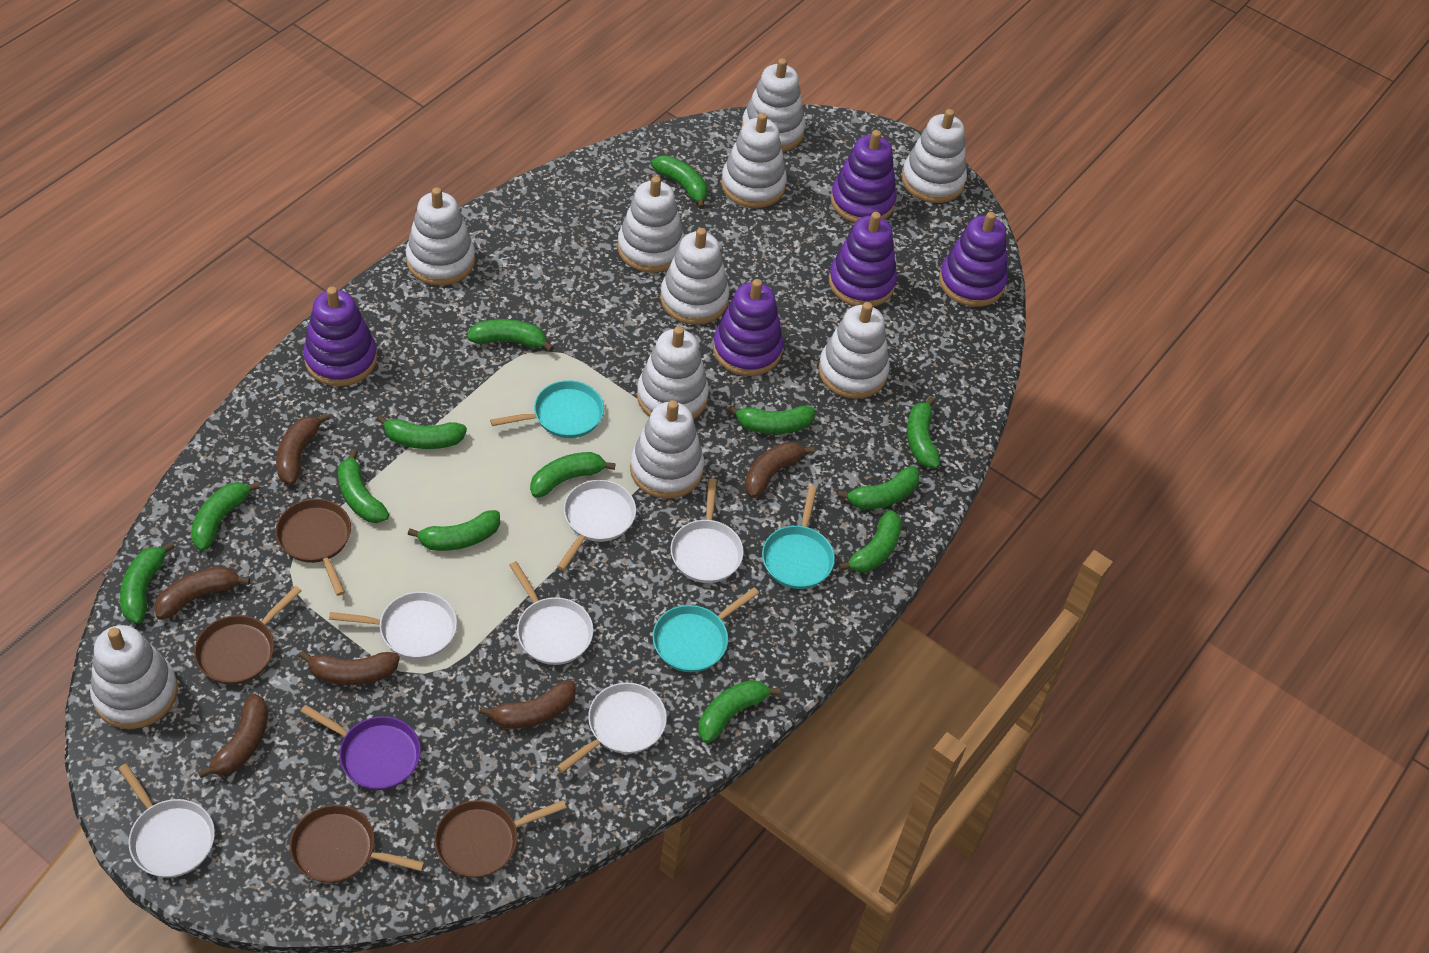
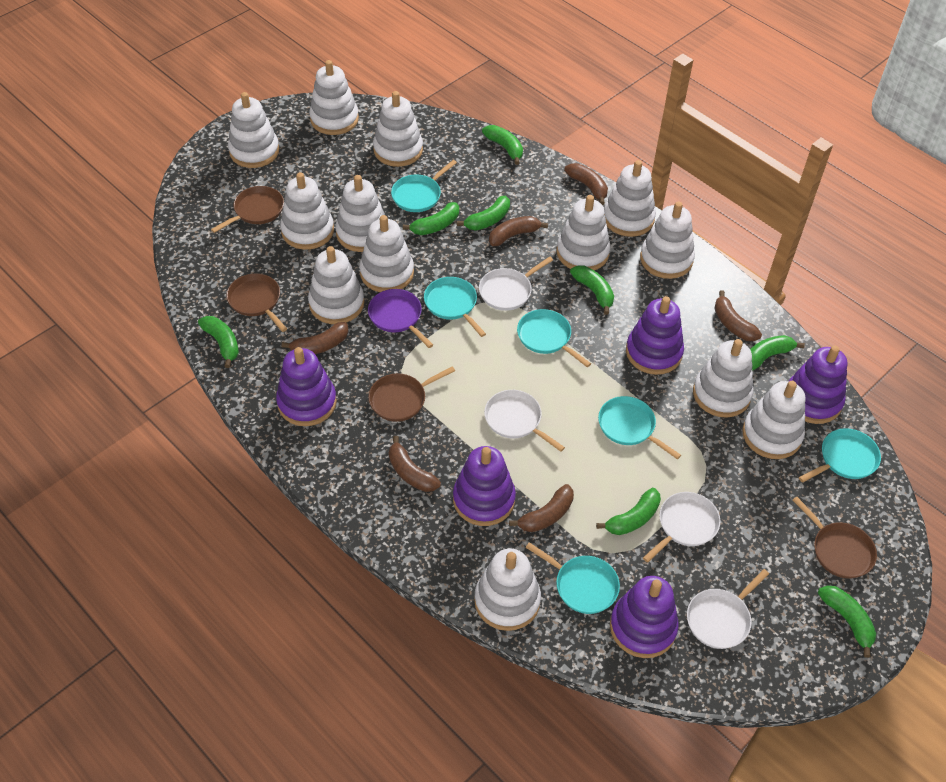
green banana: [120,542,175,624] [191,482,260,551] [338,449,389,523] [376,415,467,449] [408,510,500,551] [467,319,554,352] [530,452,616,498] [651,155,708,209] [698,680,781,743] [728,405,815,434] [838,466,920,510] [838,510,902,573] [907,396,940,468] = 13 -> [198,316,239,368] [403,202,459,235] [457,196,510,231] [482,125,523,165] [570,265,614,315] [596,488,661,535] [750,335,805,371] [818,585,876,658] = 8
turquoise pan: [490,380,604,438] [653,587,759,672] [762,486,835,589] = 3 -> [391,160,457,212] [424,277,486,337] [517,309,591,367] [525,542,620,614] [598,396,681,459] [799,428,881,483] = 6
white pan: [118,763,215,878] [329,592,457,659] [509,561,593,665] [557,480,636,571] [557,683,667,773] [671,478,744,583] = 6 -> [479,257,553,311] [484,390,565,452] [643,492,721,563] [687,569,769,649] = 4
white stacking toy: [90,625,178,729] [406,187,475,286] [618,176,684,273] [630,400,704,499] [637,326,709,419] [660,228,729,325] [721,113,787,208] [741,58,805,152] [818,302,890,399] [902,109,967,203] = 10 -> [228,92,279,168] [280,172,334,250] [308,246,364,324] [309,60,359,135] [335,175,385,252] [359,215,414,292] [373,91,423,167] [474,549,541,631] [557,195,611,270] [604,160,656,237] [640,202,695,279] [693,339,753,418] [742,381,805,459] = 13

